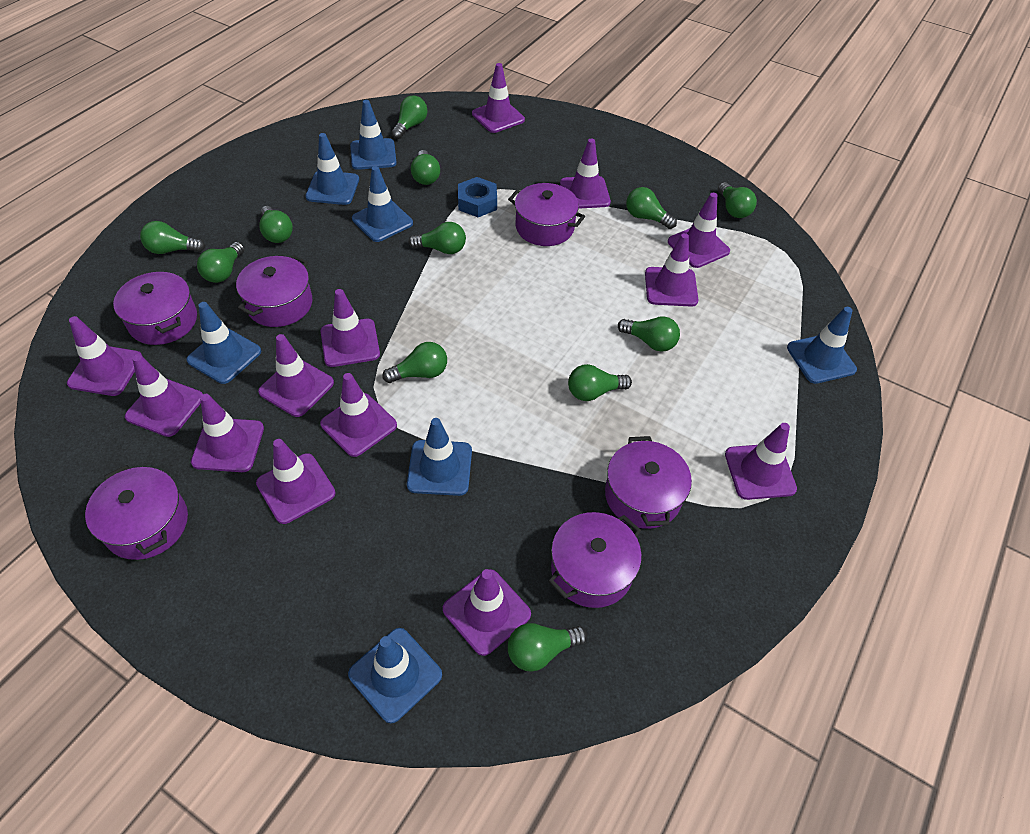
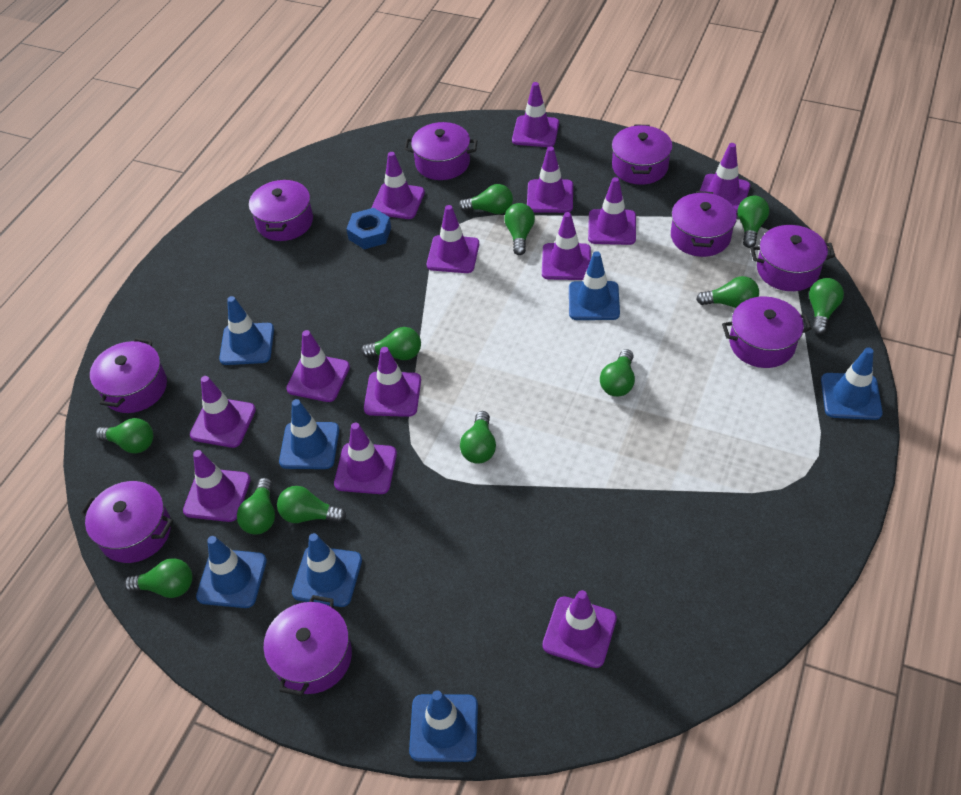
purple pot: [85,465,188,560] [113,272,197,345] [236,255,312,327] [508,183,585,246] [548,512,642,608] [605,436,692,529] = 6 -> [80,481,173,563] [90,338,167,413] [249,179,313,241] [263,595,352,696] [404,122,478,180] [612,124,673,185] [671,191,737,257] [722,296,812,368] [750,225,835,291] = 9

